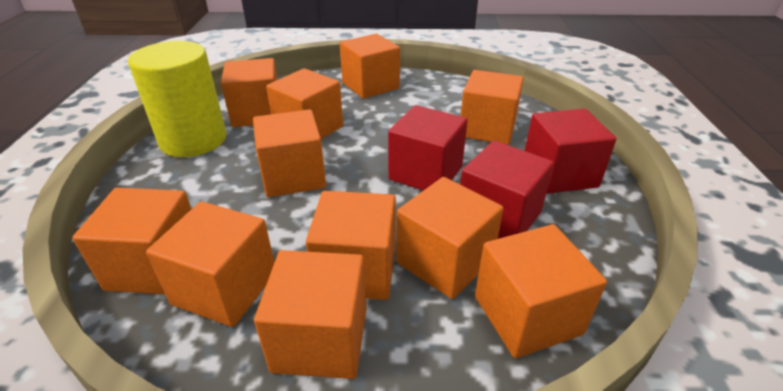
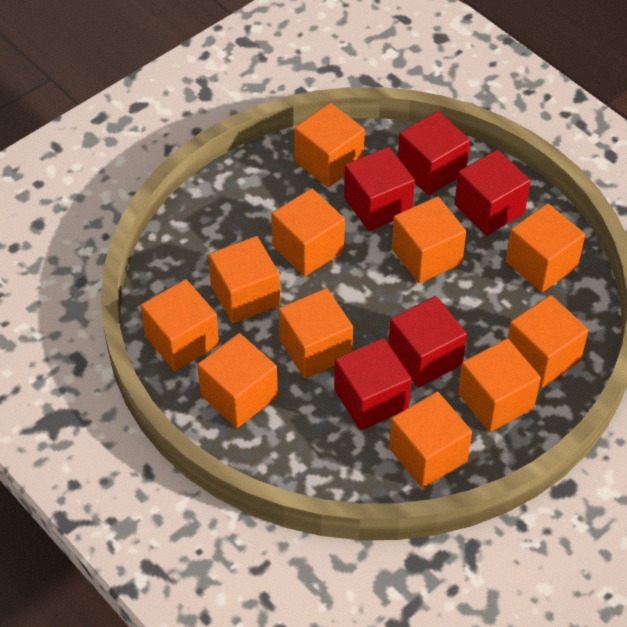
red cube: [388,105,468,191] [460,141,554,239] [525,108,617,194] = 3 -> [334,338,411,430] [344,147,415,231] [389,296,467,387] [398,111,470,195] [455,149,531,235] = 5
yellow cylinder: [128,41,226,157] = 1 -> none = 0

